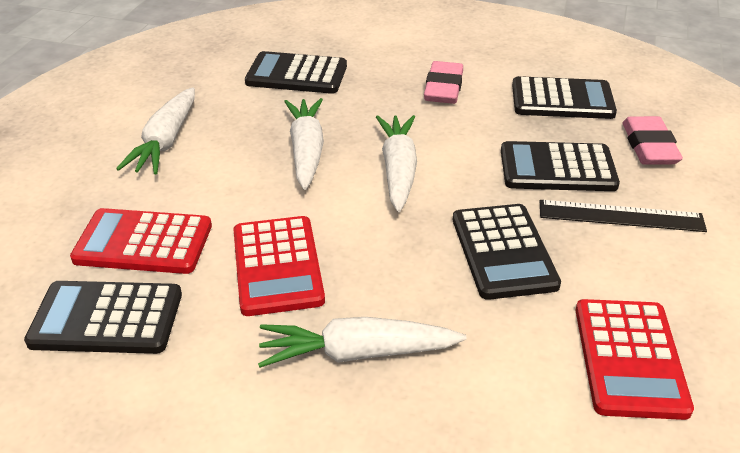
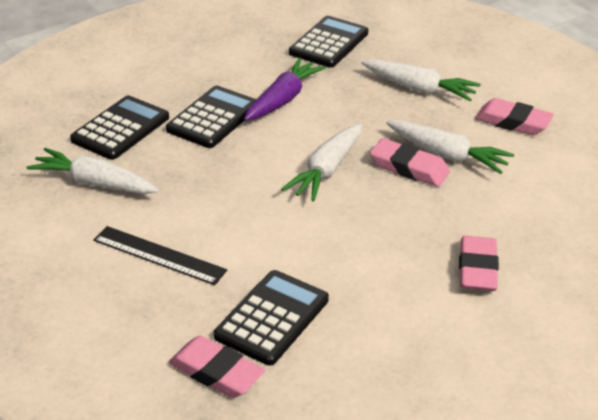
black calculator: [24,281,182,354] [245,51,347,94] [453,204,561,300] [501,141,620,191] [512,76,617,119] = 5 -> [70,95,169,160] [166,86,257,148] [214,270,329,365] [289,16,368,68] = 4
pink eraser: [424,61,463,104] [623,116,683,165] = 2 -> [169,336,265,398] [370,138,450,187] [459,236,499,291] [475,98,554,135] = 4
purple carrot: none = 0 -> [244,58,326,121] = 1
red calculator: [70,208,212,274] [233,216,325,316] [576,299,694,420] = 3 -> none = 0

